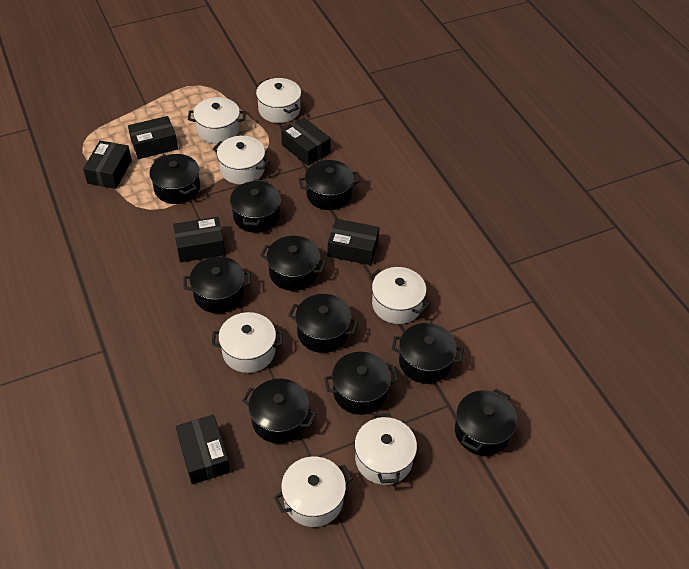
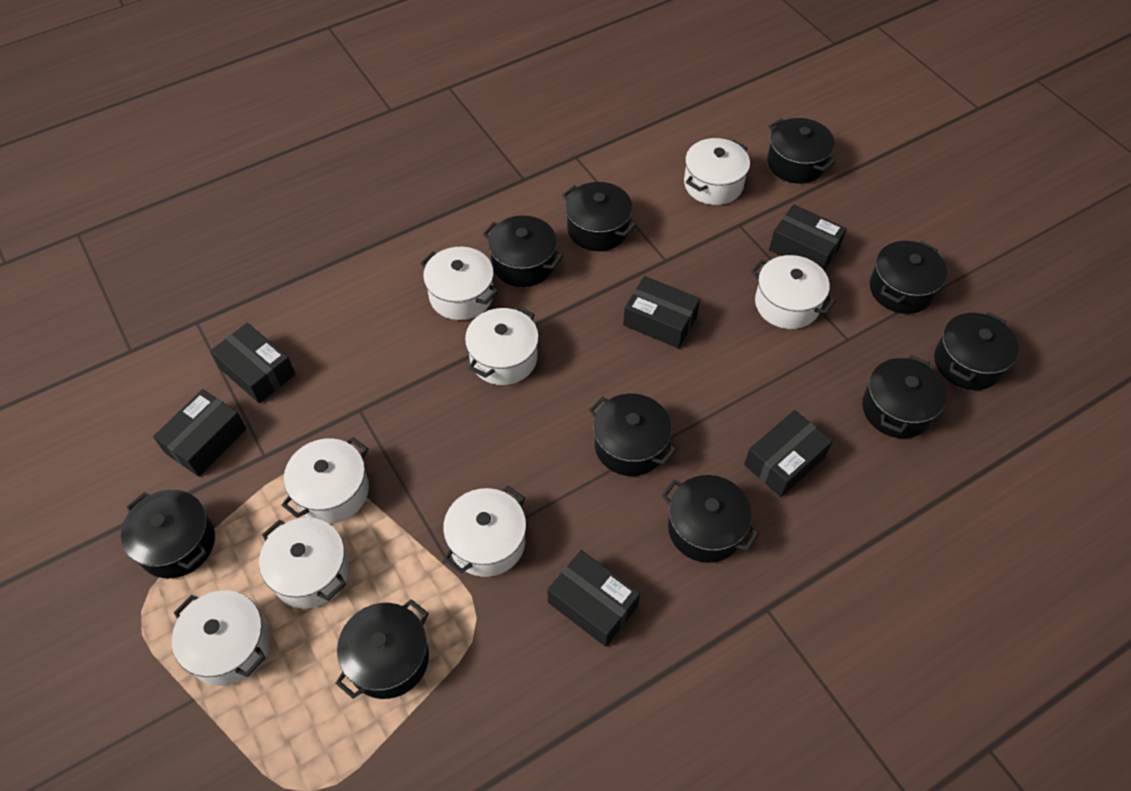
white pot: [188,97,246,144] [212,312,283,373] [213,136,270,184] [256,78,301,123] [274,457,353,527] [355,413,417,485] [369,267,430,324] = 7 -> [172,590,270,686] [259,518,349,608] [282,437,369,524] [420,247,499,320] [443,486,526,577] [465,306,539,385] [684,138,750,205] [751,255,836,329] = 8

